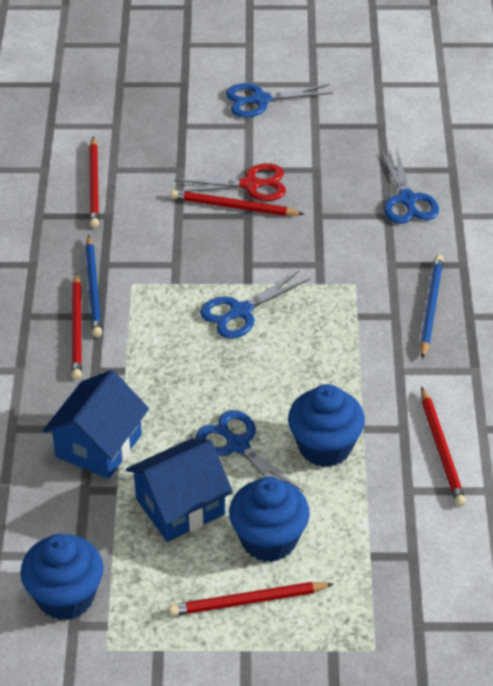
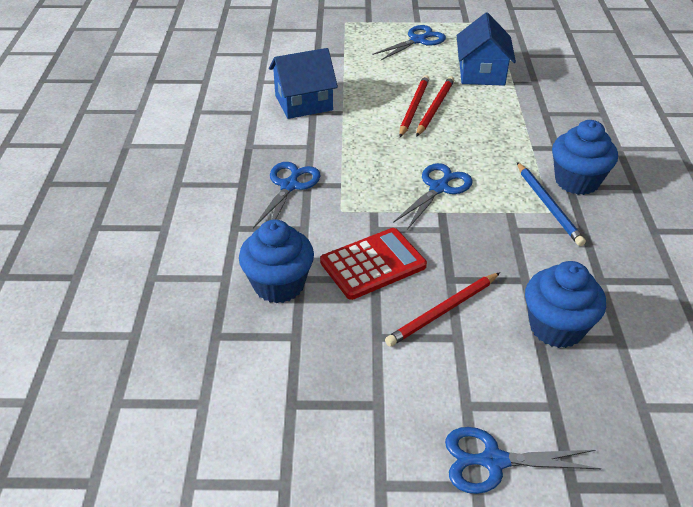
blue pencil: [85,235,102,337] [420,255,444,359] = 2 -> [517,162,586,246] = 1
red calculator: none = 0 -> [320,228,427,300] = 1
red pencil: [72,272,82,380] [89,136,99,228] [169,582,333,616] [171,190,304,216] [421,387,466,506] = 5 -> [385,272,500,347] [399,75,429,137] [416,76,454,137] = 3
red scissors: [174,163,286,201] = 1 -> none = 0

